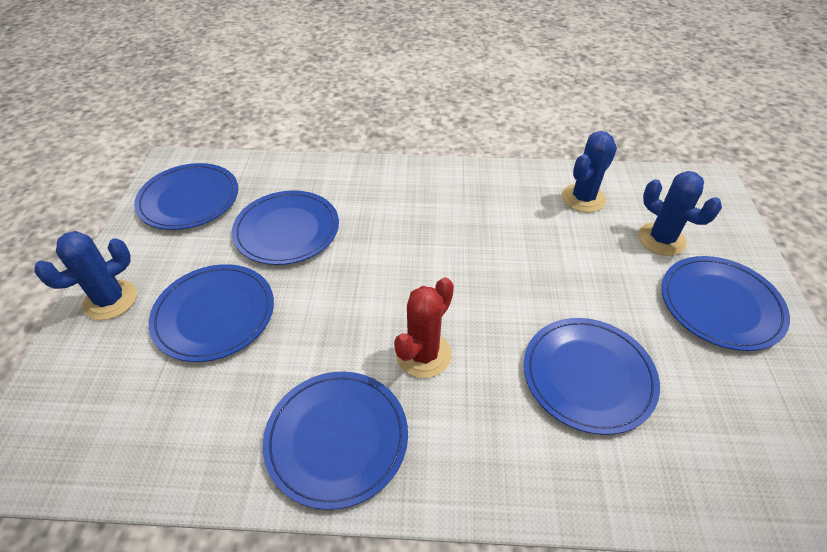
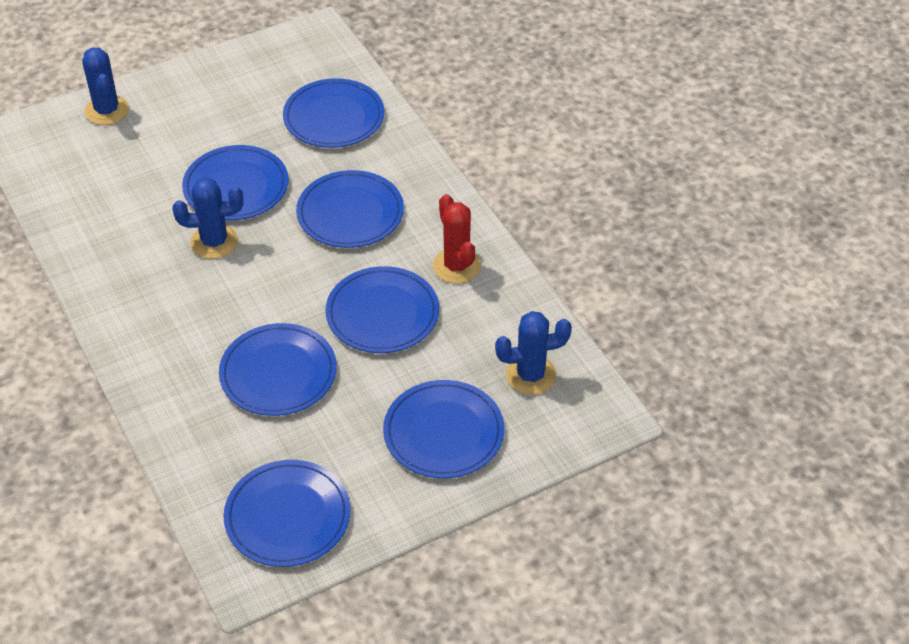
blue plate: [134,163,238,230] [149,264,274,362] [232,190,339,265] [263,372,408,510] [524,318,660,435] [662,256,790,351] = 6 -> [182,145,289,220] [219,323,337,416] [224,460,351,567] [283,78,385,148] [296,170,404,248] [325,266,439,353] [383,380,504,478] = 7

